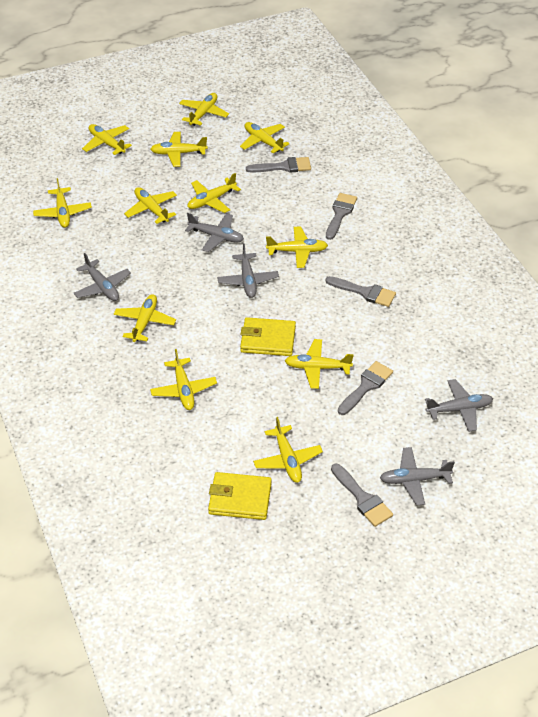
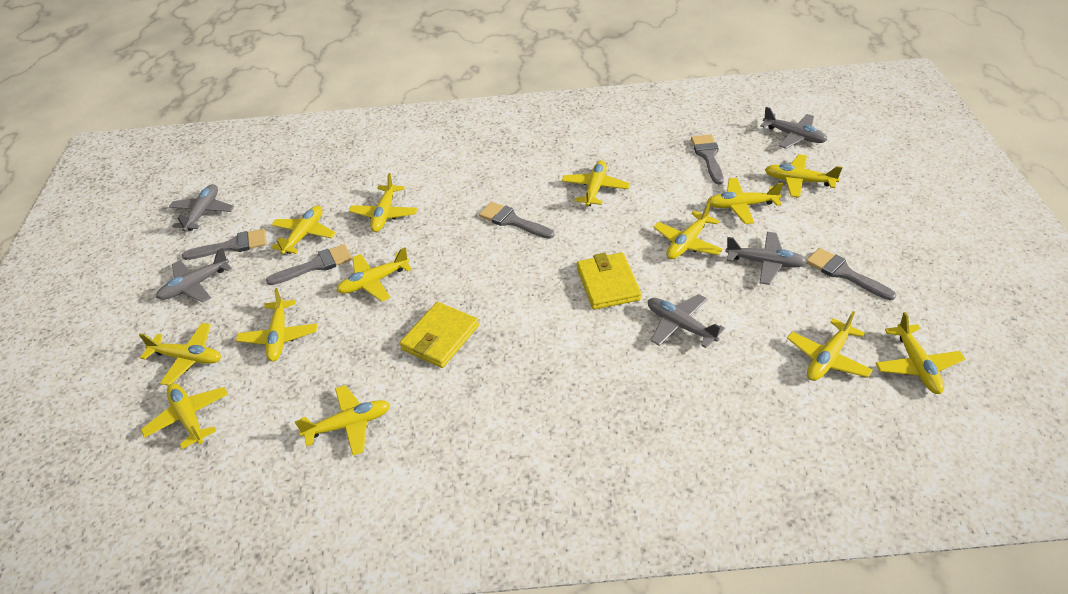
yellow plane: [33,178,92,228] [82,124,132,155] [114,294,176,342] [124,187,177,224] [150,349,217,410] [151,132,208,167] [179,93,229,126] [188,173,241,213] [240,122,289,153] [253,417,323,483] [266,227,328,268] [285,339,354,389] = 12 -> [139,323,221,385] [141,383,228,449] [236,288,317,361] [271,206,336,254] [295,385,391,455] [336,247,412,302] [349,173,418,232] [562,160,630,206] [653,202,723,259] [707,178,783,224] [765,154,842,198] [787,311,873,381] [875,312,965,394] = 13

